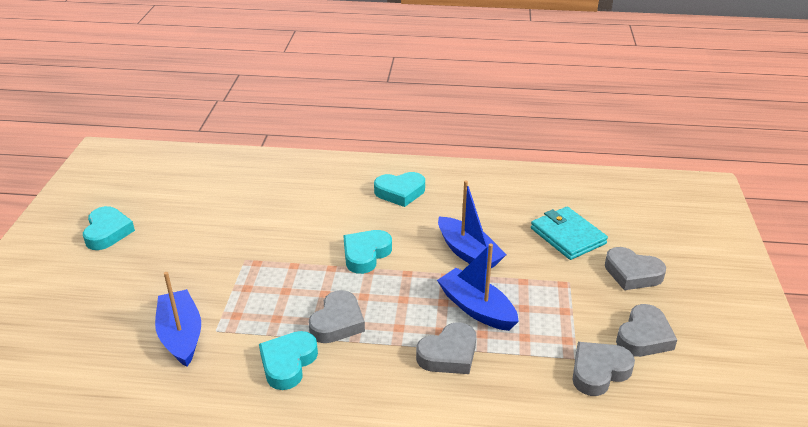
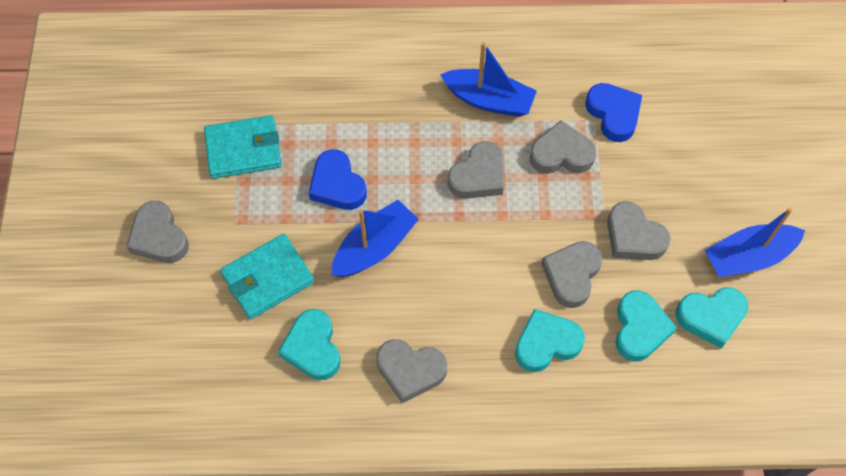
blue heart: none = 0 -> [309,149,367,210] [585,83,642,142] = 2
grey heart: [308,290,365,343] [416,322,476,374] [572,342,635,396] [605,247,666,290] [616,304,677,357] = 5 -> [126,201,189,263] [376,339,447,403] [448,141,504,199] [530,120,596,174] [541,241,602,308] [607,201,671,260] = 6
turquoise wallet: [531,207,608,260] = 1 -> [204,115,281,179] [220,234,315,319] = 2

